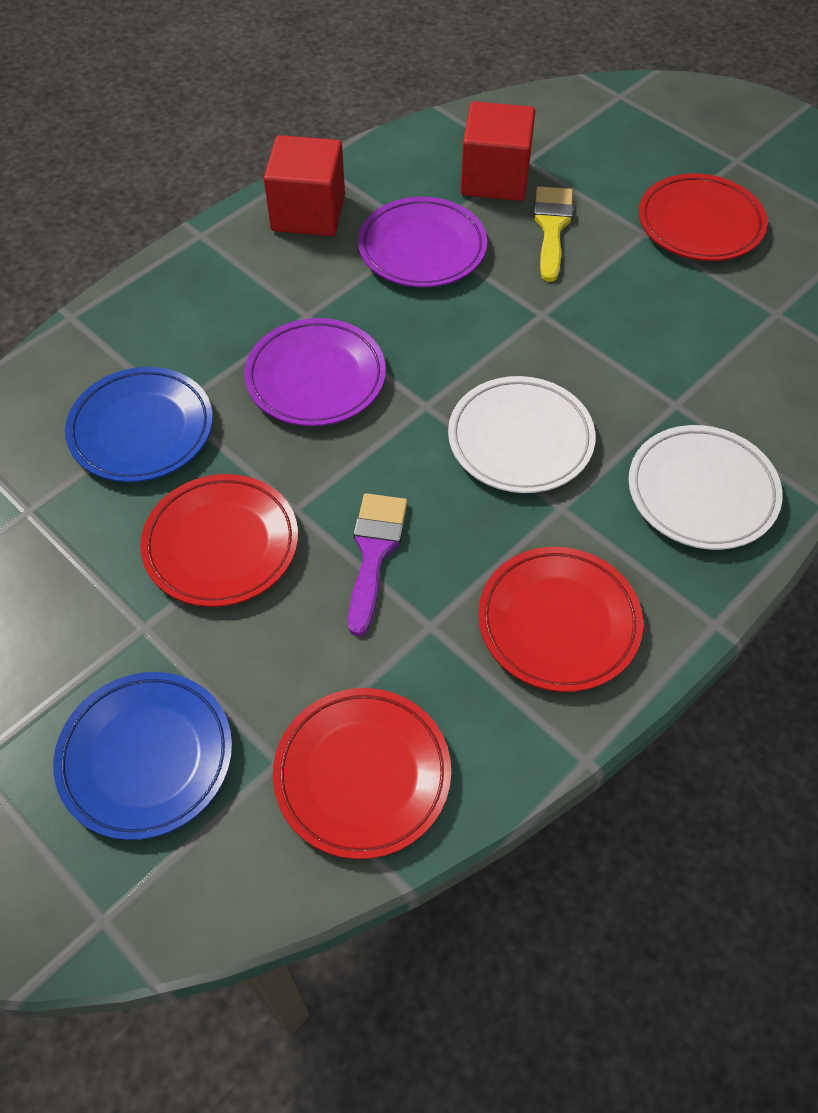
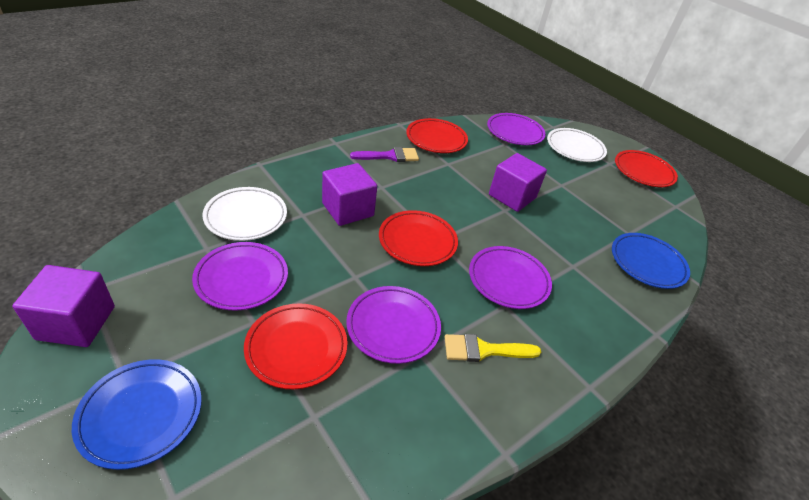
purple cube: none = 0 -> [12,265,115,347] [322,163,377,226] [489,153,547,212] = 3
purple plate: [244,318,386,426] [358,197,487,287] = 2 -> [192,242,288,311] [346,286,441,364] [469,246,552,309] [487,113,546,145] = 4
red cube: [264,135,345,236] [461,101,535,201] = 2 -> none = 0

